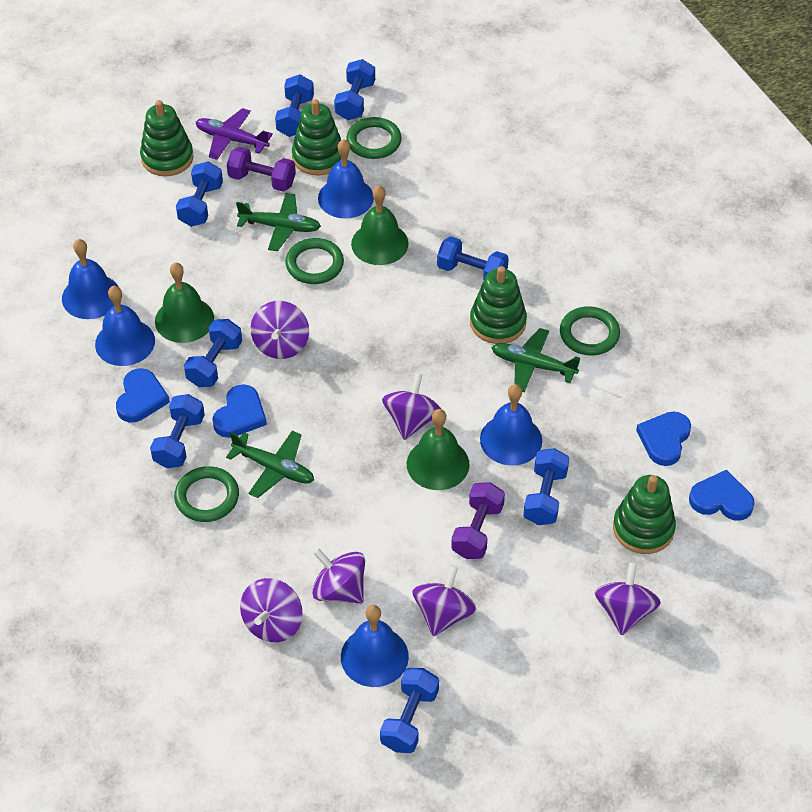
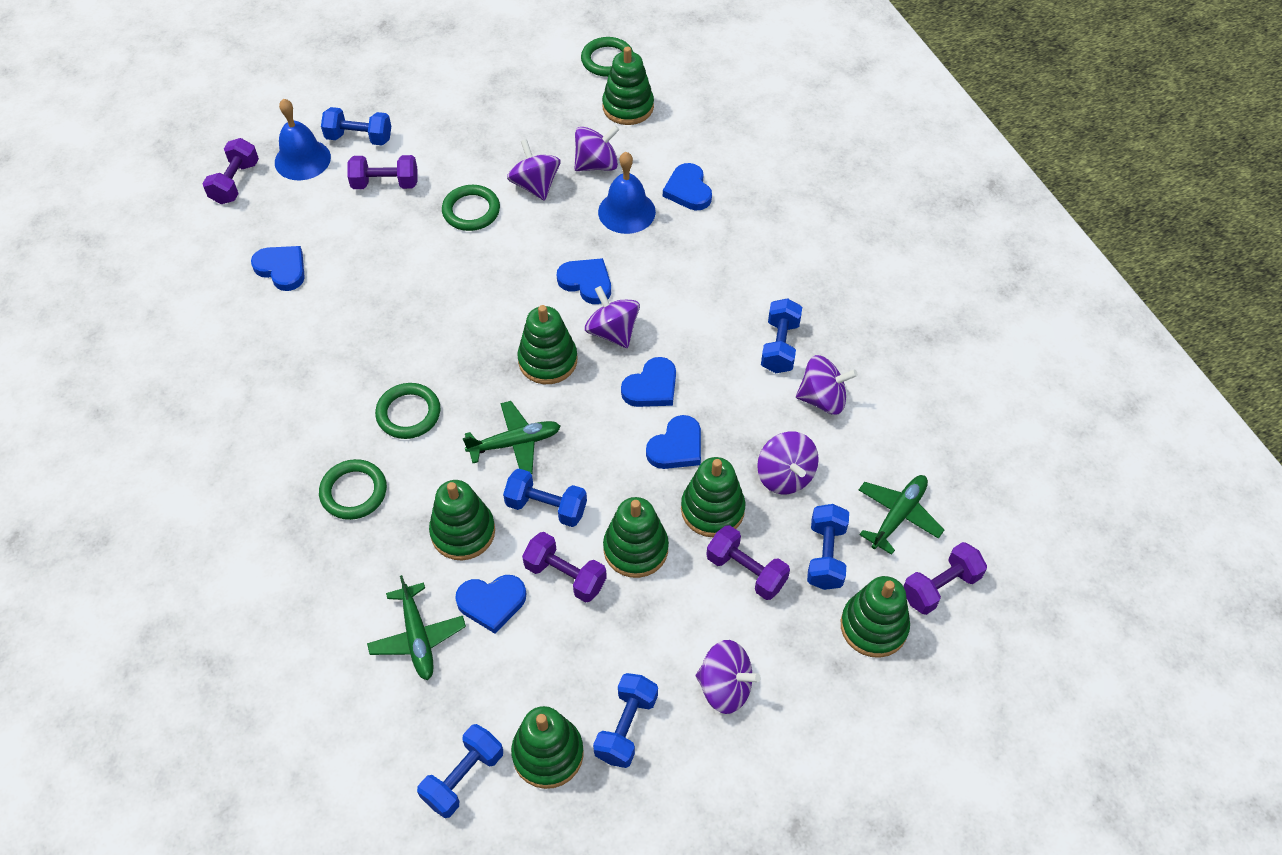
blue bell: [62,239,119,319] [95,286,155,366] [318,139,374,219] [341,605,409,687] [480,384,542,466] = 5 -> [275,99,331,180] [598,152,656,234] = 2
blue dumbbell: [150,394,205,468] [176,162,223,227] [184,319,242,387] [275,74,314,137] [334,59,375,120] [380,668,439,753] [437,236,509,280] [523,448,569,525] = 8 -> [321,107,391,145] [417,724,503,818] [503,468,587,527] [593,673,658,768] [761,298,802,373] [807,504,849,590] = 6
blue heart: [116,368,170,422] [212,384,267,438] [636,411,691,466] [689,470,754,521] = 4 -> [251,246,305,291] [455,575,526,634] [557,258,611,304] [621,357,676,407] [646,415,701,469] [663,163,712,211] = 6
green bell: [155,262,214,343] [351,186,409,265] [407,409,470,490] = 3 -> none = 0
green stacking toy: [140,100,193,176] [292,99,341,175] [470,266,527,344] [613,475,676,554] = 4 -> [429,480,495,560] [511,706,584,789] [517,305,577,384] [602,46,654,125] [603,497,669,578] [681,457,745,537] [841,576,910,658] = 7
purple dumbbell: [227,147,296,191] [451,482,505,559] = 2 -> [202,138,259,204] [347,155,417,189] [522,532,607,603] [706,525,790,600] [903,542,987,615] = 5
purple plane: [196,108,273,160] = 1 -> none = 0

